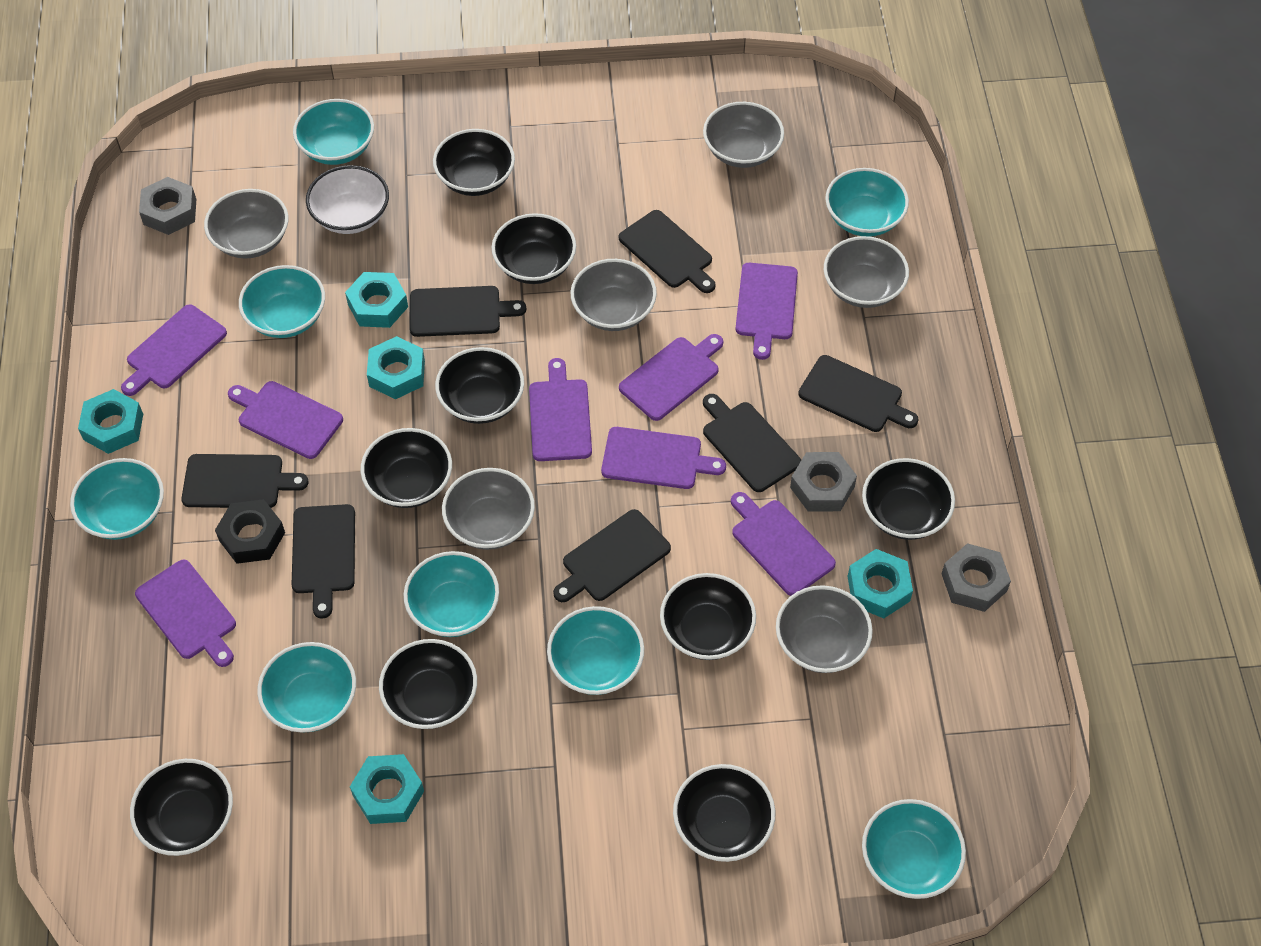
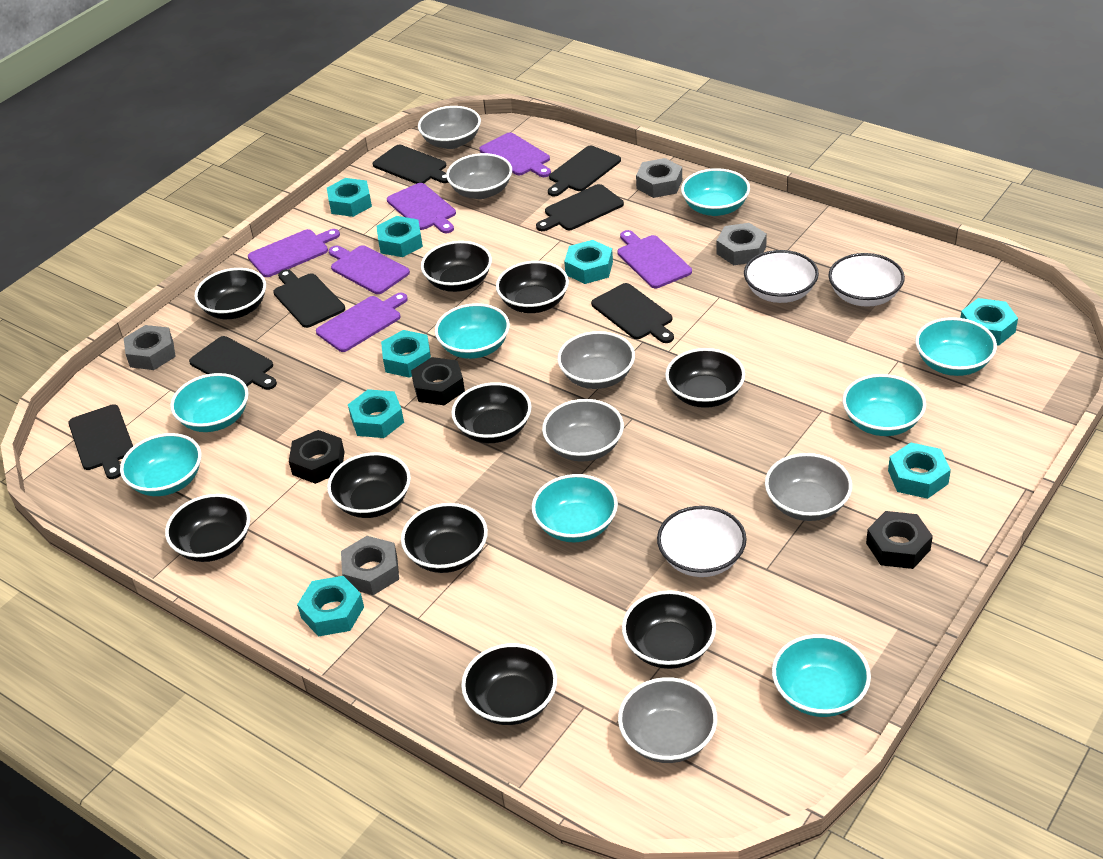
black bowl: [130,759,233,856] [360,428,452,508] [379,639,477,729] [433,129,515,196] [435,347,524,424] [492,213,576,284] [660,573,756,660] [673,764,775,862] [862,458,955,540] = 9 -> [165,494,250,562] [195,268,266,319] [327,452,411,518] [401,503,488,573] [421,241,492,292] [451,382,531,443] [461,643,557,725] [496,261,569,313] [622,590,716,669] [665,348,745,408] = 10
black nut: [215,499,285,564] = 1 -> [289,430,345,484] [411,357,465,405] [866,511,933,569] = 3
grey nut: [139,177,196,235] [790,452,857,512] [942,543,1011,612] = 3 -> [124,325,176,370] [341,536,399,595] [636,158,682,198] [717,223,767,265] = 4
purple cutting board: [121,305,227,396] [135,560,236,667] [228,381,343,459] [529,358,592,461] [601,427,726,489] [619,334,723,421] [731,492,836,596] [736,263,798,360] = 8 -> [248,229,340,277] [316,293,408,352] [328,245,410,294] [387,183,456,233] [479,132,551,177] [617,230,692,288] = 6
turquoise nut: [78,389,143,454] [345,272,408,328] [350,754,424,824] [367,336,425,399] [848,549,913,618] = 5 -> [297,576,364,637] [327,178,372,217] [348,389,404,438] [376,216,423,257] [381,330,431,378] [564,240,613,284] [888,442,951,499] [960,298,1018,345] = 8
white bowl: [306,165,389,234] = 1 -> [657,506,747,577] [744,250,819,303] [828,253,905,307] = 3

